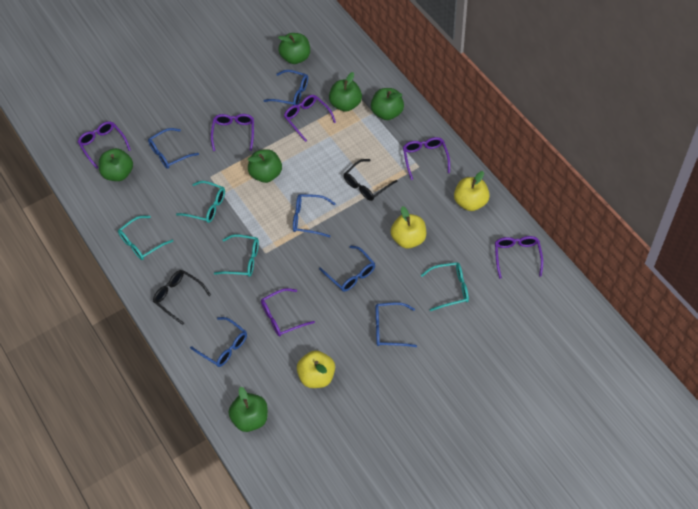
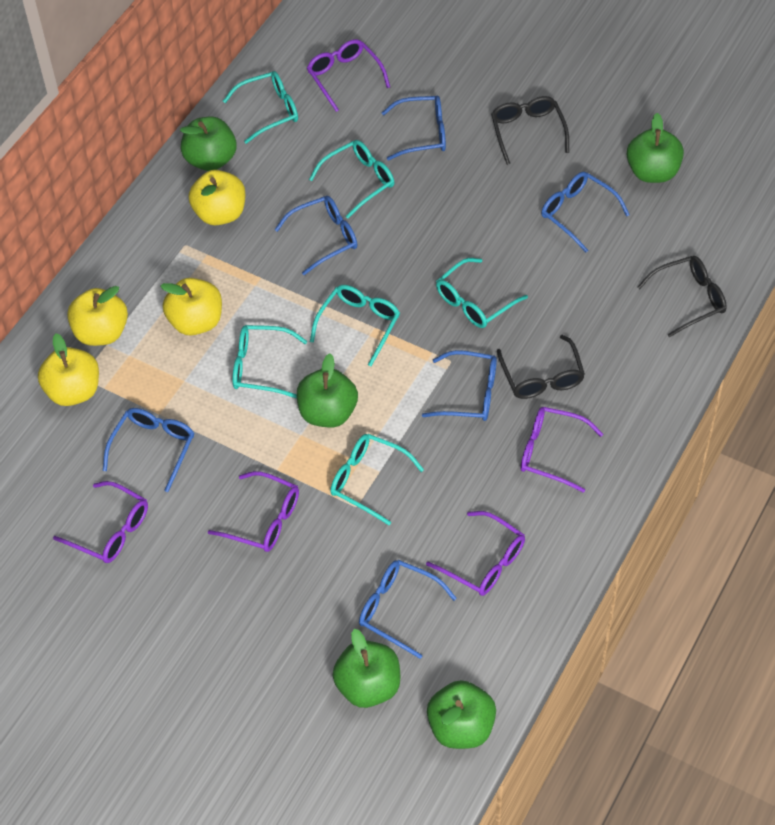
black glasses: [153,270,211,325] [344,159,398,201] = 2 -> [491,96,569,165] [497,335,585,399] [637,256,727,337] = 3
green apple: [99,148,133,181] [229,387,268,432] [248,149,282,183] [278,33,310,64] [329,72,362,112] [371,88,404,120] = 6 -> [180,117,237,171] [297,354,358,428] [332,629,400,708] [427,680,496,749] [627,113,684,183] = 5
purple glasses: [78,121,131,169] [211,114,254,151] [261,288,315,336] [284,95,336,142] [403,137,450,180] [495,236,543,279] = 6 -> [53,481,148,563] [208,471,299,552] [307,39,390,112] [426,511,525,596] [520,407,603,493] = 5
turquoise glasses: [118,216,173,260] [176,181,225,223] [214,234,259,277] [421,262,469,311] = 4 -> [223,71,298,144] [233,325,308,398] [309,140,394,219] [310,285,400,366] [330,434,424,525] [436,258,528,328] = 6
yellow apple: [297,350,335,388] [391,206,426,249] [454,171,490,211] = 3 -> [38,334,99,406] [67,286,128,346] [161,278,222,336] [189,170,245,225] = 4

